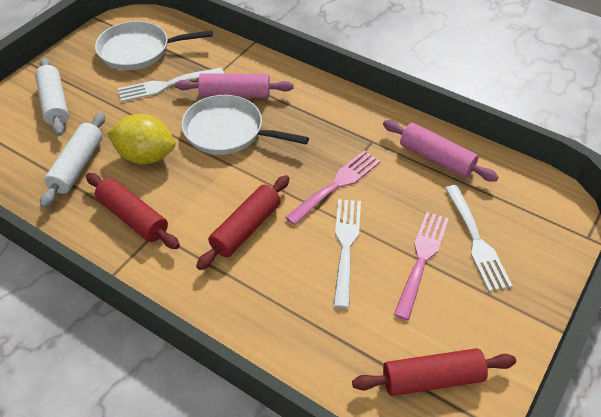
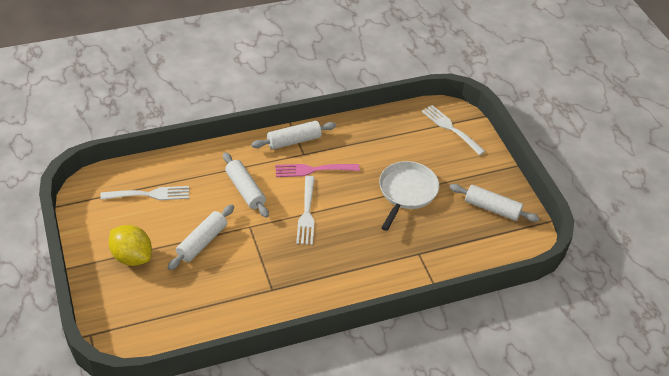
pink fork: [285,150,380,225] [394,212,449,320] = 2 -> [275,164,360,177] = 1
pink rolling pin: [175,73,294,98] [383,120,498,182] = 2 -> none = 0
red rolling pin: [86,173,180,249] [196,175,290,270] [352,348,516,396] = 3 -> none = 0
white pan: [95,21,213,70] [181,95,309,155] = 2 -> [379,161,439,231] = 1
white rolling pin: [35,58,69,136] [40,112,105,208] = 2 -> [167,204,234,270] [223,152,269,218] [251,121,336,150] [449,184,540,222] = 4

